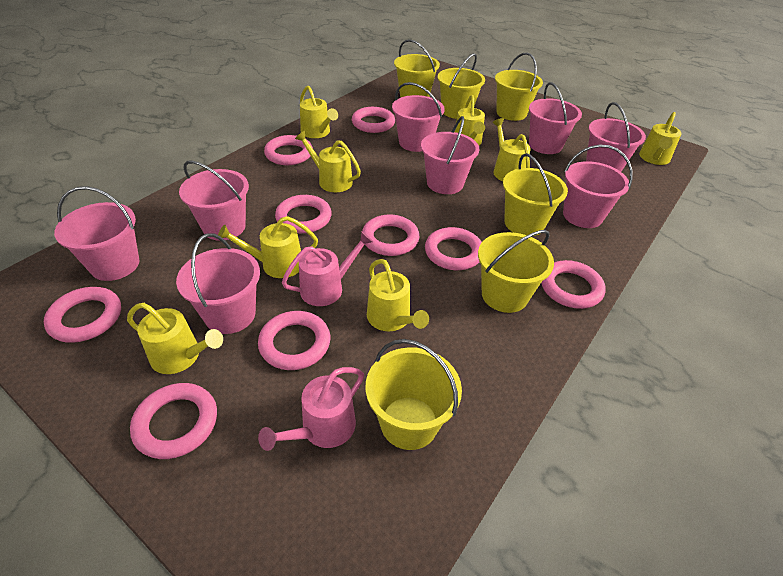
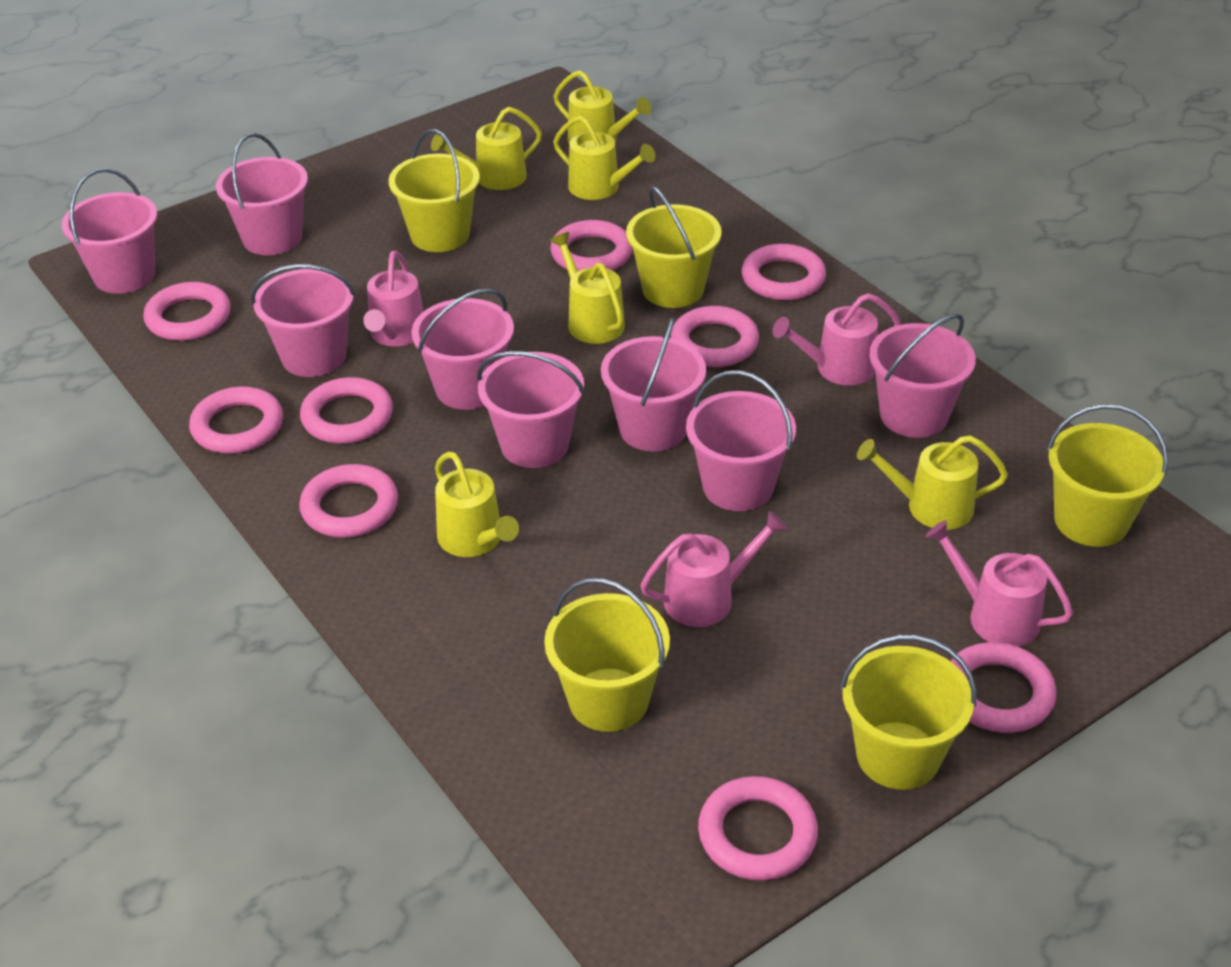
pink watering can: [258,367,364,451] [282,231,373,306] = 2 -> [363,251,424,346] [640,511,787,627] [772,293,901,385] [926,520,1073,647] = 4
yellow bucket: [366,339,462,450] [394,39,440,97] [438,53,485,119] [478,230,554,313] [495,52,543,121] [503,153,568,236] = 6 -> [389,129,480,252] [544,578,670,732] [626,186,722,308] [840,635,976,790] [1047,404,1168,547] = 5
yellow watering can: [127,303,223,374] [218,216,318,278] [295,131,361,192] [300,86,338,138] [367,259,429,331] [454,95,485,146] [492,118,531,181] [639,112,682,165] = 8 -> [431,107,542,190] [435,452,519,557] [550,232,625,344] [553,70,651,144] [553,116,656,200] [857,435,1008,530] = 6

